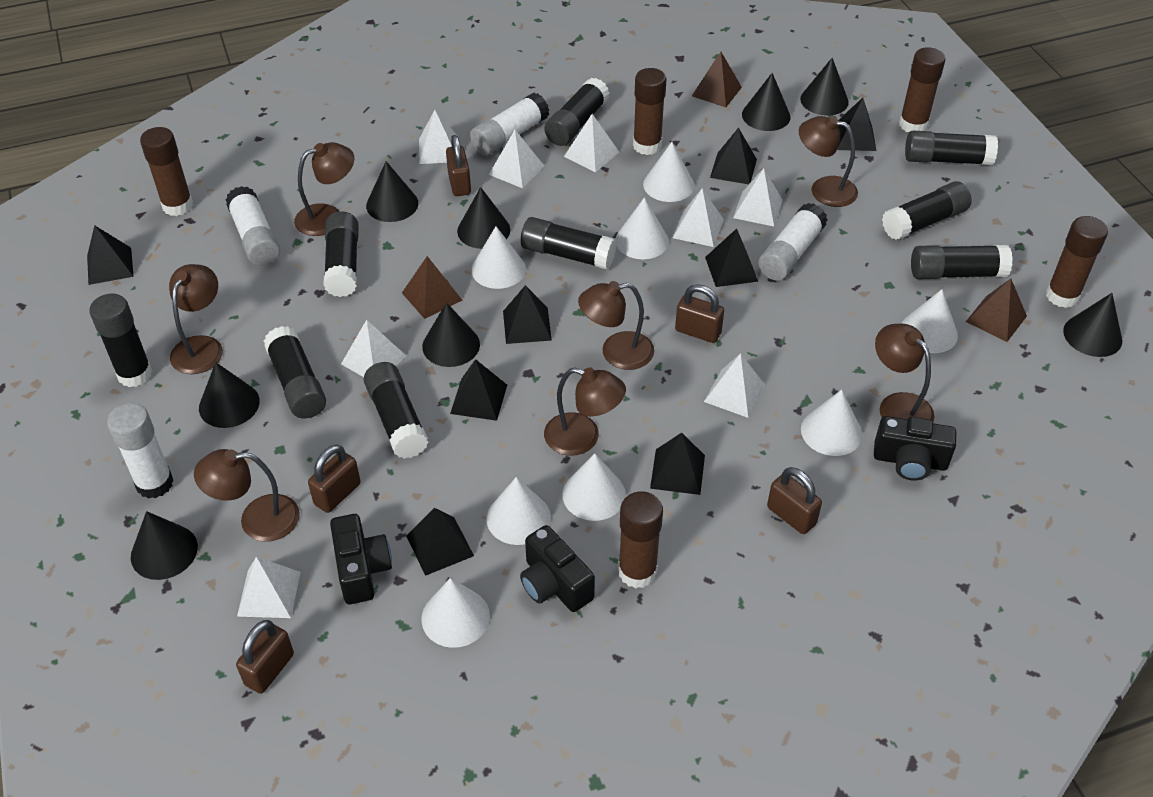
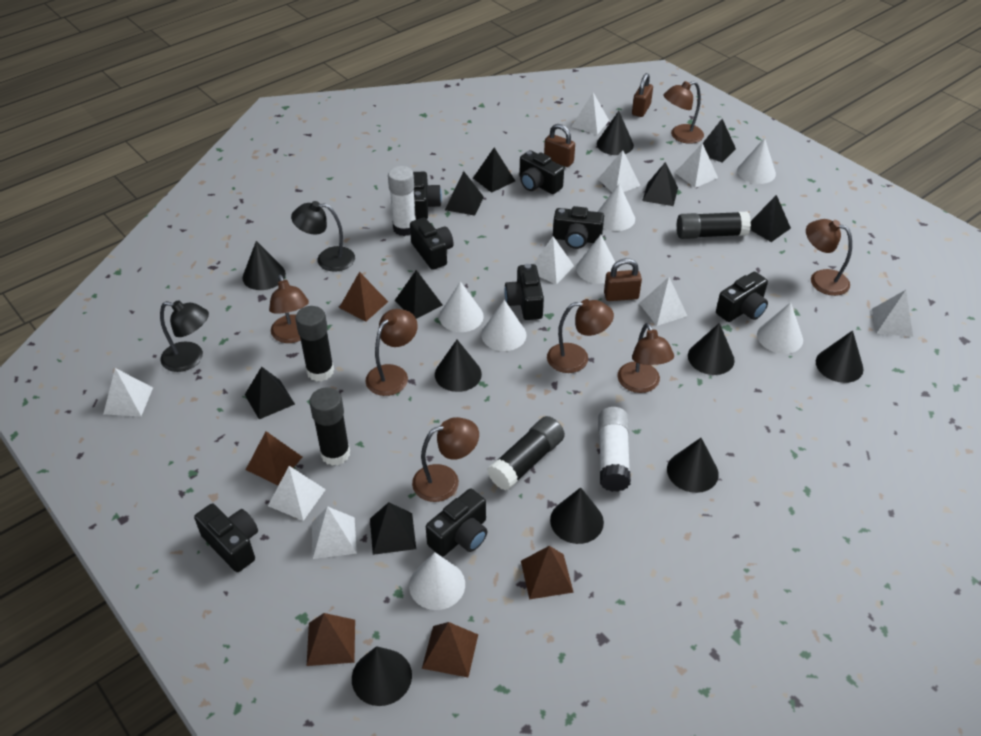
black camera: [330,514,392,604] [520,525,595,612] [874,416,956,481] = 3 -> [194,504,258,572] [410,218,454,270] [413,172,442,220] [426,489,487,557] [504,264,544,320] [519,150,564,194] [553,206,604,249] [716,272,768,322] = 8
black glue stick: [89,294,152,387] [264,326,326,419] [323,211,359,297] [364,362,428,459] [521,217,616,269] [544,78,610,146] [882,181,972,240] [905,131,998,165] [911,245,1013,279] = 9 -> [295,306,334,381] [309,387,350,466] [487,416,565,491] [677,211,751,239] = 4
black lamp: none = 0 -> [160,300,209,372] [291,201,355,272] = 2
brown glue stick: [140,127,193,216] [618,491,663,589] [633,68,667,155] [899,47,946,132] [1046,216,1108,308] = 5 -> none = 0
brown padlock: [236,620,294,694] [308,445,361,513] [446,135,471,196] [675,284,724,343] [767,467,822,534] = 5 -> [544,124,575,167] [604,258,642,301] [632,73,653,117] = 3
brown pyramid: [402,256,462,319] [692,52,742,107] [966,279,1027,342] = 3 -> [246,431,302,486] [307,613,355,666] [339,272,388,321] [422,622,478,677] [521,546,574,599] = 5
white cone: [421,578,490,648] [471,226,526,289] [486,477,551,545] [562,453,626,521] [616,197,669,259] [643,142,695,202] [801,390,862,456] [901,289,958,353] = 8 -> [409,552,465,610] [439,281,484,332] [481,300,527,351] [576,235,619,284] [598,184,635,231] [737,138,776,184] [757,302,803,354] = 7
white glue stick: [107,403,174,499] [225,186,280,266] [470,93,549,155] [758,203,827,280] = 4 -> [388,166,416,236] [598,407,631,492] = 2
white pyramid: [237,557,300,618] [341,320,406,377] [419,110,459,164] [489,130,544,188] [564,114,619,172] [673,188,724,247] [704,353,765,418] [733,168,783,226] = 8 -> [103,368,153,416] [268,466,326,521] [312,506,357,559] [534,236,574,285] [571,93,609,135] [598,150,640,192] [639,277,687,326] [675,143,718,188] [872,290,913,337] = 9

